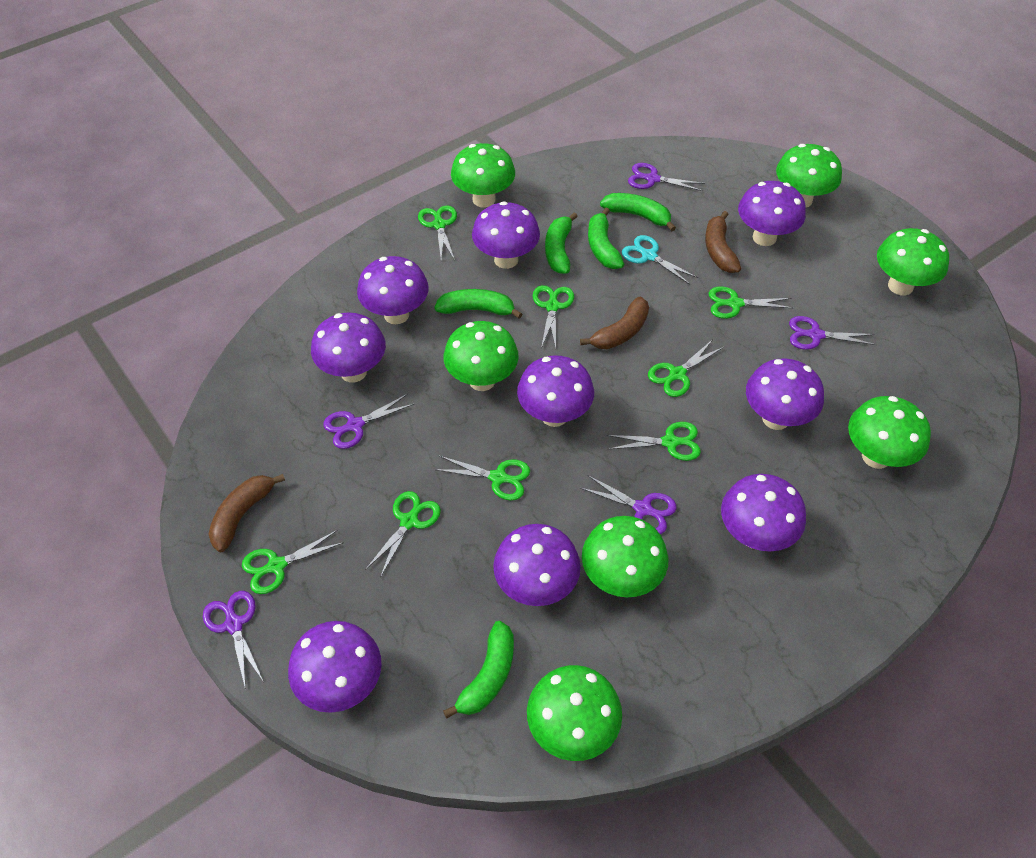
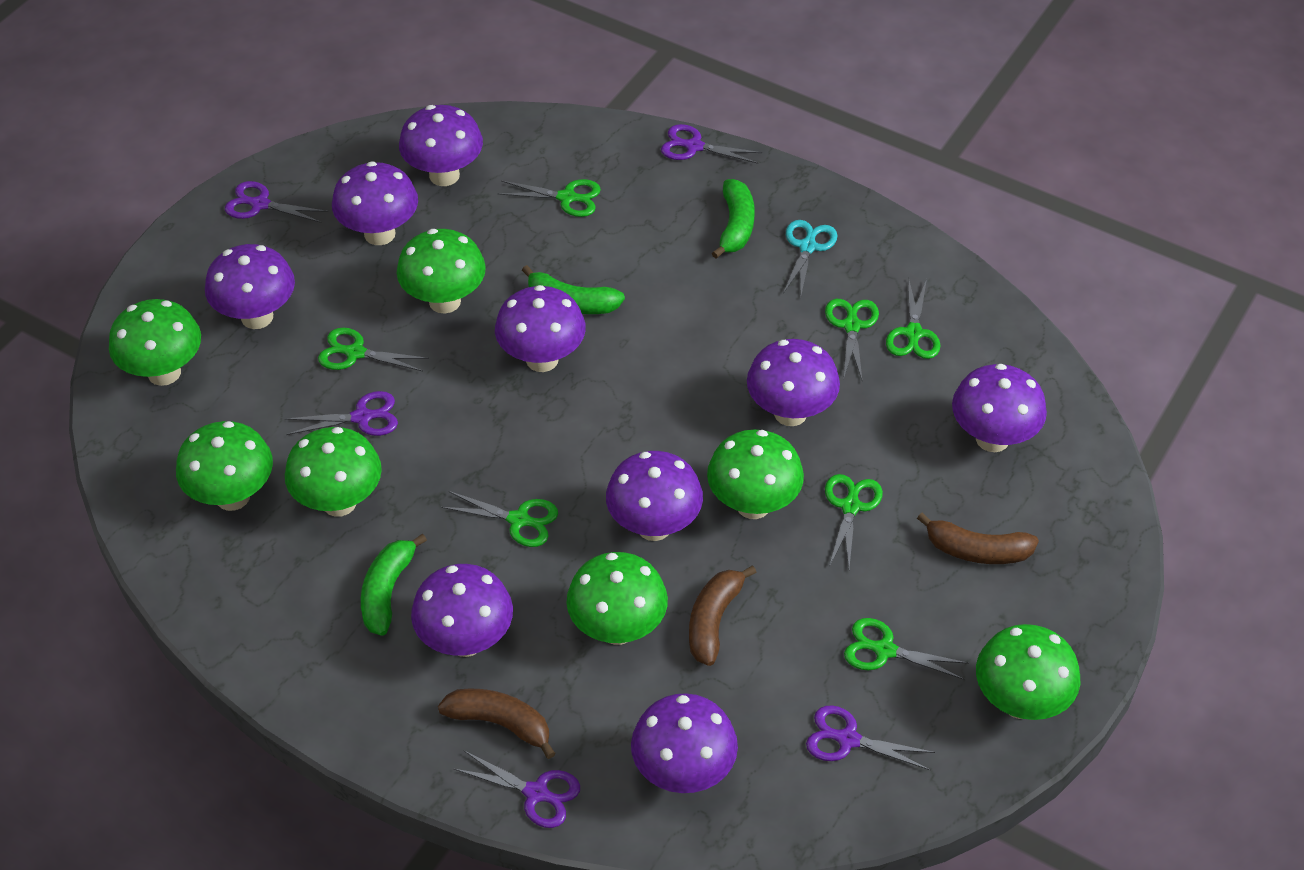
green banana: [434,289,522,319] [443,621,514,719] [545,212,578,274] [588,208,624,269] [600,193,676,231] = 5 -> [361,534,427,636] [522,265,625,314] [712,179,755,259] = 3
green scissors: [242,530,344,594] [365,491,441,578] [418,205,457,260] [434,456,530,501] [532,285,574,348] [607,422,701,461] [648,339,724,397] [709,286,793,319] = 8 -> [318,327,429,371] [441,491,558,547] [498,179,601,217] [825,299,879,379] [825,474,883,568] [844,618,969,680] [886,278,941,359] = 7

